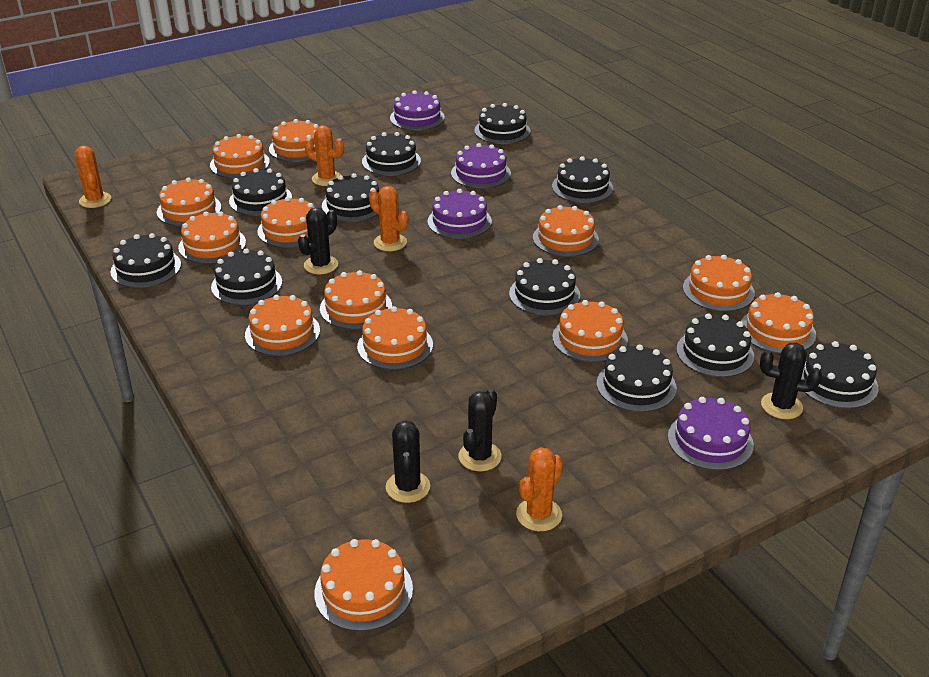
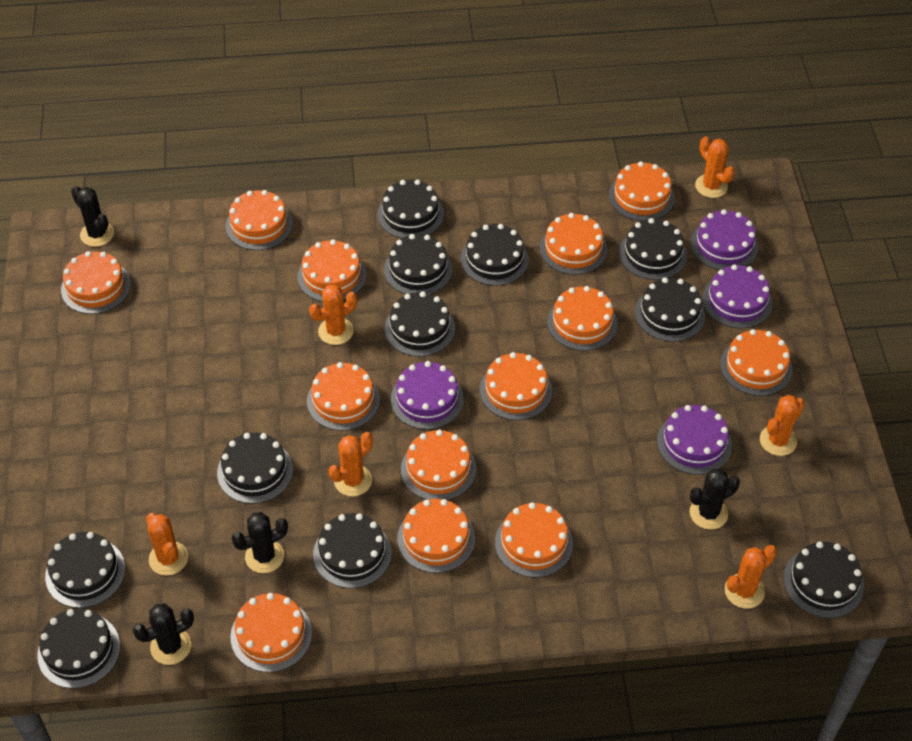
orange cactus: [75,146,111,208] [304,125,344,186] [369,186,408,251] [516,447,563,531] = 4 -> [146,513,188,576] [309,284,357,345] [328,432,373,496] [695,137,734,198] [725,545,777,609] [760,395,805,456] = 6

